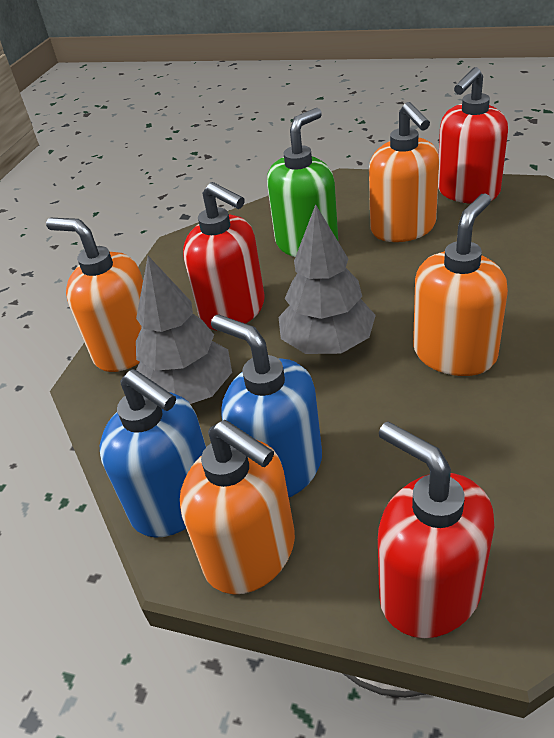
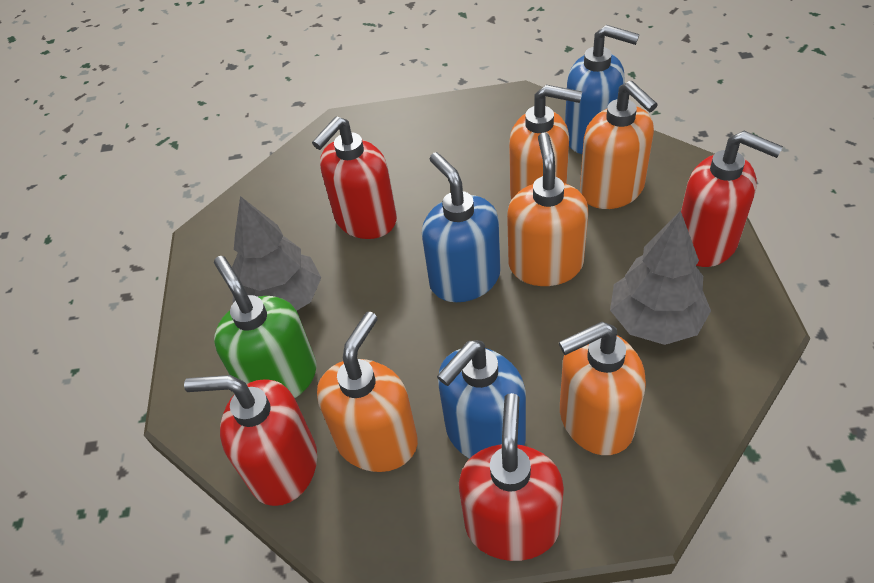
blue soap dispenser: [100,369,206,538] [211,314,322,497] = 2 -> [422,152,501,302] [437,340,526,459] [565,25,639,154] = 3
orange soap dispenser: [46,218,143,372] [180,420,295,594] [369,102,439,242] [413,193,508,376] = 4 -> [317,312,418,472] [507,133,588,286] [509,85,582,200] [559,322,646,455] [580,81,658,209] = 5
red soap dispenser: [183,182,265,331] [378,421,494,638] [438,67,508,204] = 3 -> [184,375,317,506] [312,116,397,239] [459,393,564,561] [681,131,783,267] = 4

